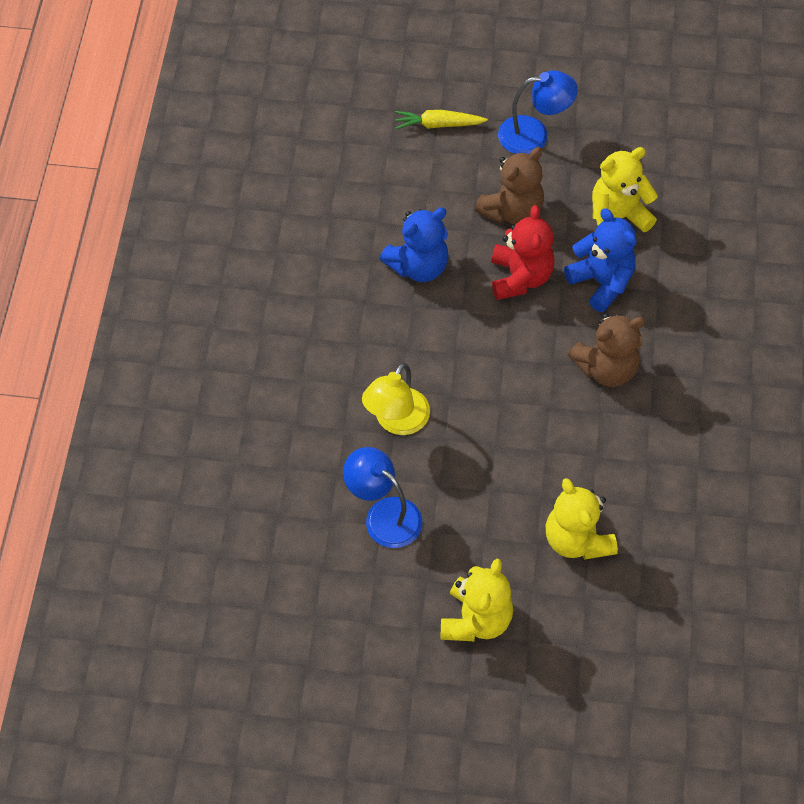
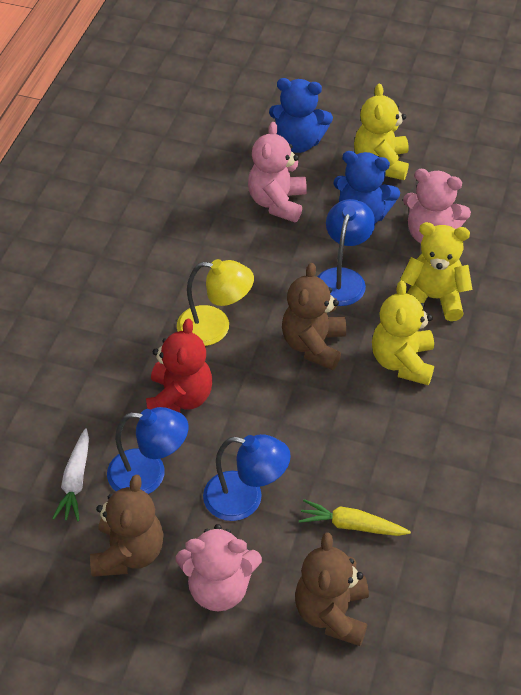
blue lamp: [343,447,422,548] [498,70,578,154] = 2 -> [107,407,189,494] [203,434,291,521] [317,199,375,306] = 3
brown teddy bear: [475,147,544,225] [568,313,645,387] = 2 -> [90,475,164,577] [282,263,346,370] [295,532,369,646] = 3
pink teddy bear: none = 0 -> [176,524,262,611] [248,122,307,222] [403,169,471,243] = 3
white carrot: none = 0 -> [52,428,89,521] = 1

